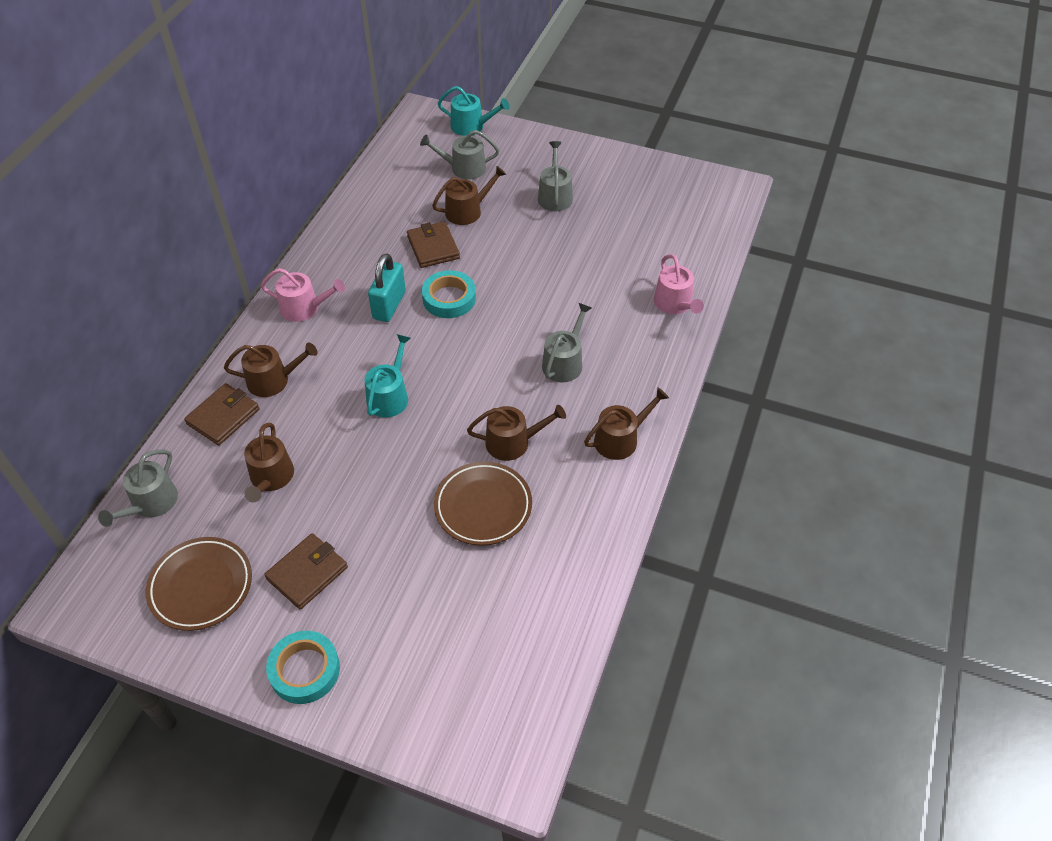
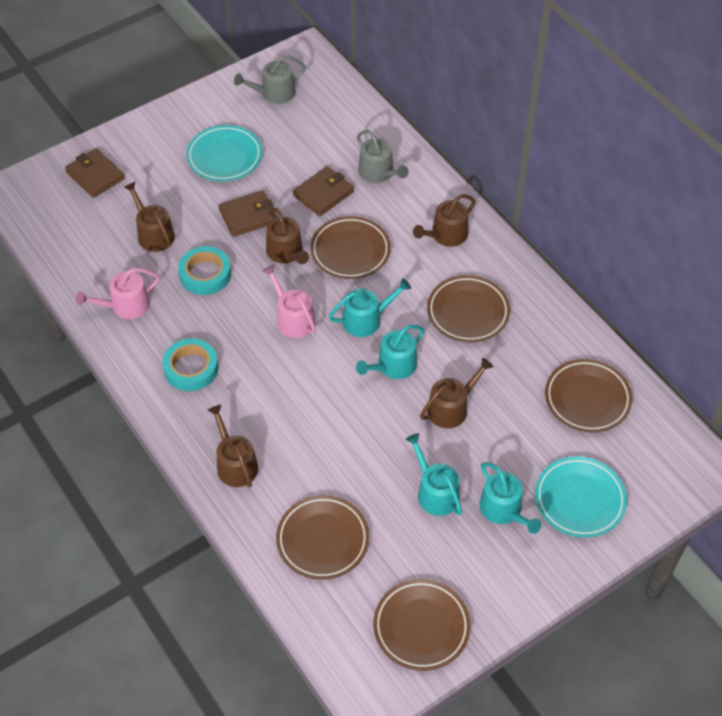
brown plate: [146,537,252,631] [434,461,532,546] = 2 -> [276,495,369,580] [310,216,391,279] [373,579,471,671] [427,275,510,342] [545,359,632,433] = 5
grey watering can: [98,450,178,527] [420,130,499,180] [538,141,573,211] [542,303,592,382] = 4 -> [234,55,306,104] [357,130,409,183] = 2
turquoise padlock: [368,253,406,322] = 1 -> none = 0
turquoise plate: none = 0 -> [186,125,262,181] [535,456,627,538] = 2
turquoise watering can: [365,334,411,417] [438,86,510,136] = 2 -> [329,278,411,337] [356,325,425,379] [405,433,462,516] [480,462,541,534] = 4

